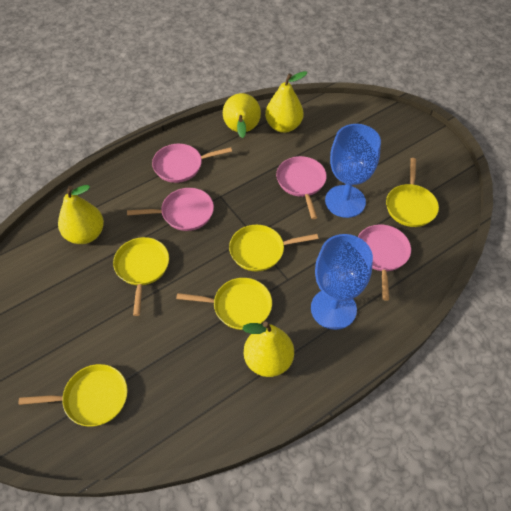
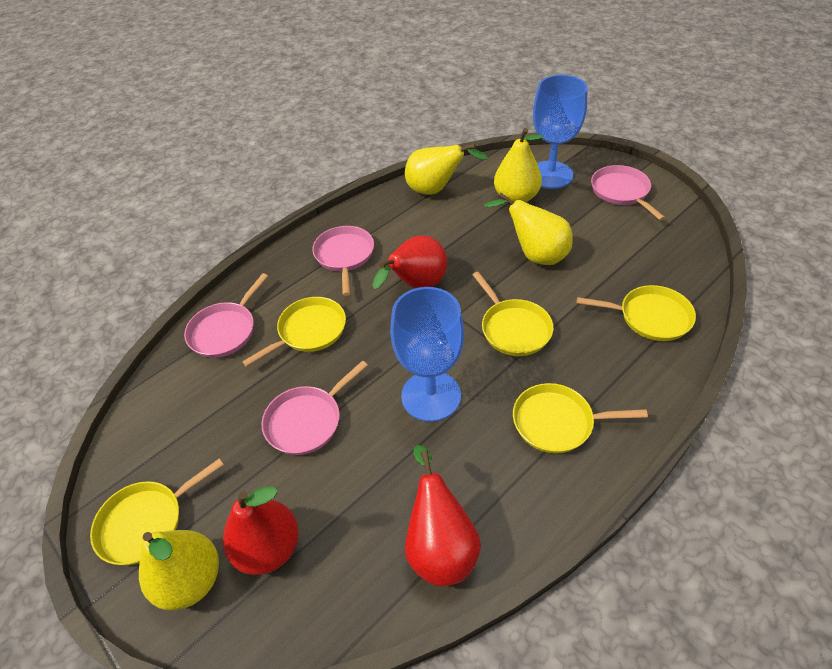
red pear: none = 0 -> [223,487,299,575] [372,236,447,289] [405,445,481,586] = 3

